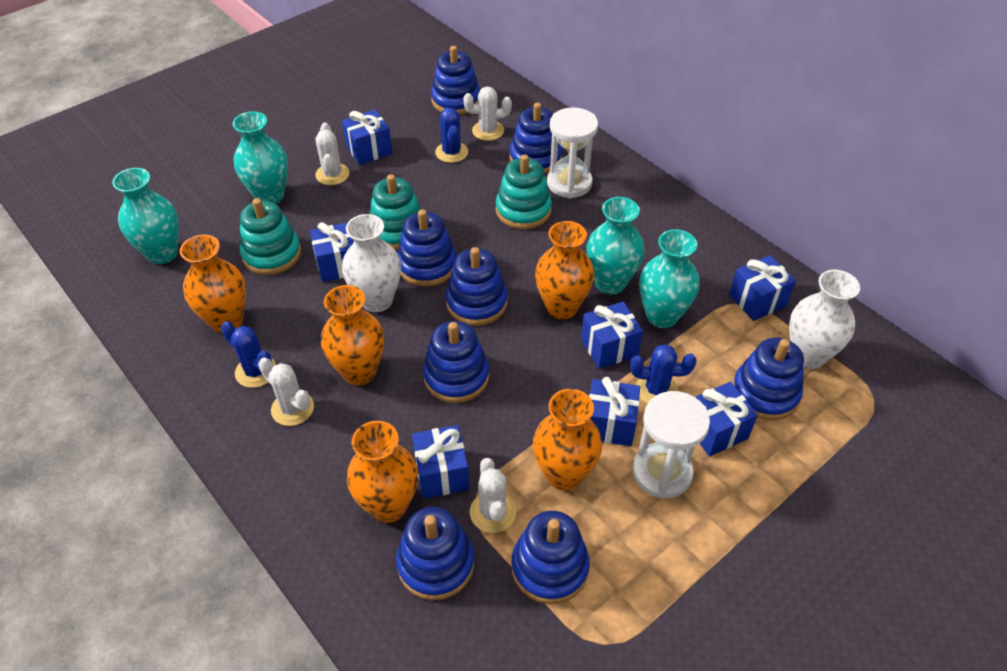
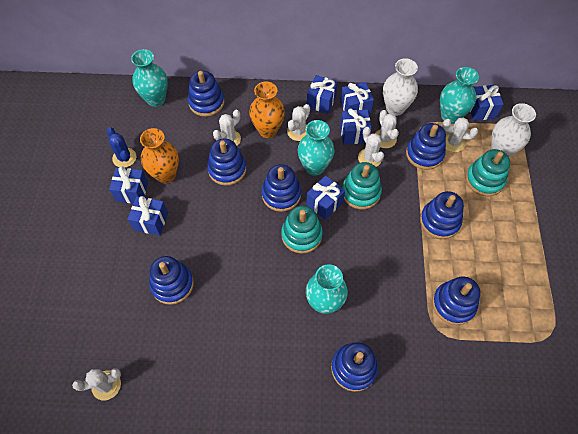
blue cactus: [221,321,276,388] [435,108,468,163] [630,344,696,404] = 3 -> [107,127,136,168] = 1
orange vase: [180,235,246,333] [321,285,384,385] [347,421,418,523] [533,389,602,491] [535,221,594,319] = 5 -> [140,128,179,184] [249,81,285,138] = 2
white cactus: [258,357,314,426] [315,123,350,185] [463,87,512,141] [470,458,516,533] = 4 -> [72,368,121,400] [213,110,241,146] [287,104,310,141] [358,127,384,167] [375,110,399,148] [442,117,478,152] = 6
white hourglass: [547,107,598,198] [632,391,710,499] = 2 -> none = 0

